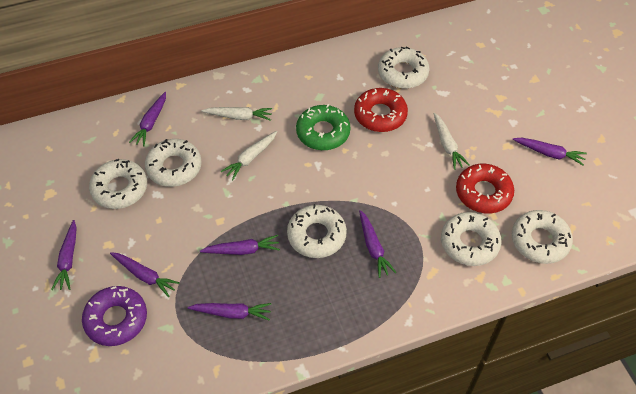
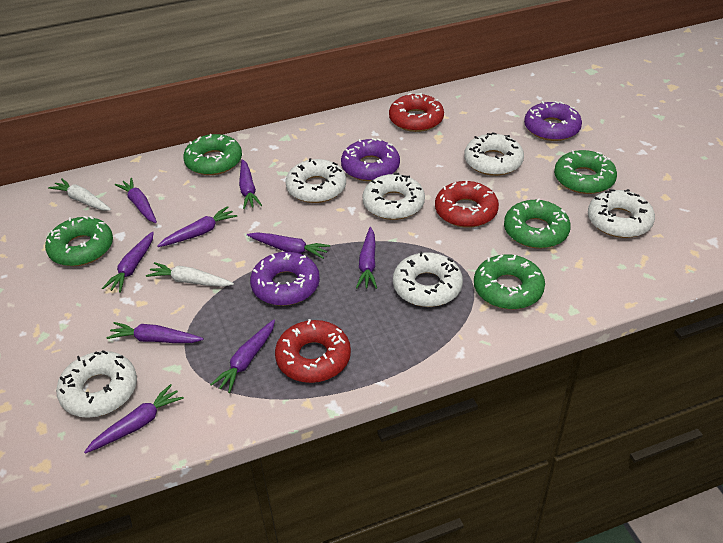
green donut: [296,104,351,150] = 1 -> [45,216,113,266] [183,134,242,175] [474,255,545,309] [504,198,571,249] [554,150,617,194] = 5
purple carrot: [51,220,77,290] [110,252,180,297] [129,92,166,146] [187,303,271,321] [200,235,280,255] [359,210,396,278] [513,138,587,166] = 7 -> [84,384,184,454] [102,231,154,293] [106,322,203,343] [115,178,157,223] [157,206,237,247] [210,320,275,393] [239,159,262,209] [247,232,330,259] [356,227,377,289] = 9
purple donut: [82,286,147,346] = 1 -> [250,252,320,306] [341,138,400,181] [524,101,582,141] = 3
red donut: [354,88,408,132] [456,164,514,213] = 2 -> [275,319,351,383] [389,93,444,132] [435,180,499,228] = 3
white carrot: [201,107,272,121] [221,131,277,180] [433,113,470,170] = 3 -> [48,178,111,210] [146,262,234,287] = 2

